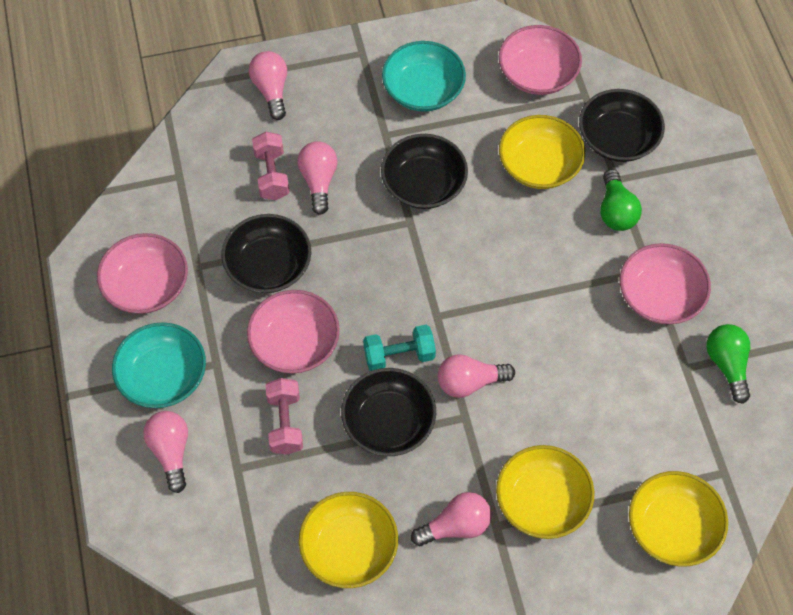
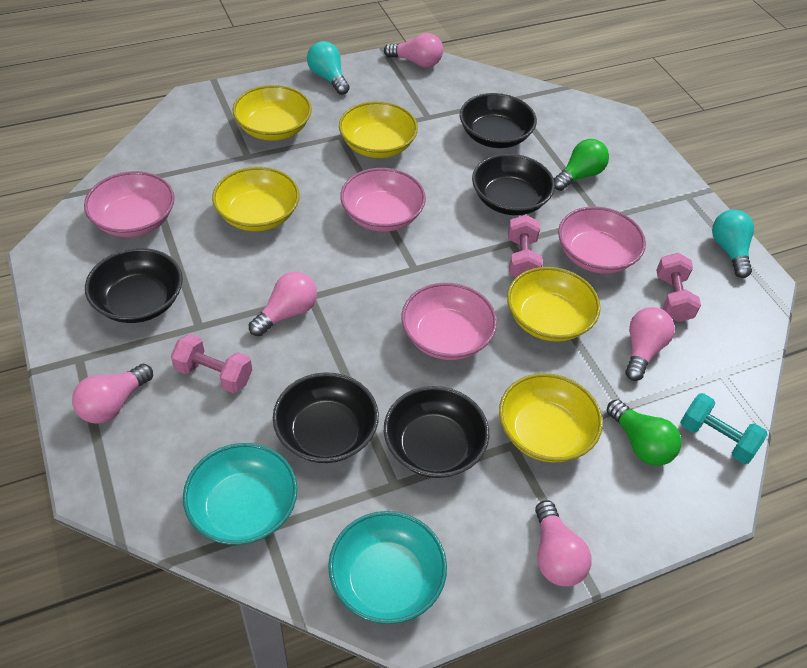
black bowl: [221,214,311,293] [341,368,436,456] [381,134,468,209] [579,89,665,162] = 4 -> [85,248,183,323] [273,372,379,463] [384,386,489,478] [460,93,537,148] [472,154,555,215] = 5
pink dumbbell: [252,132,290,200] [266,378,303,455] = 2 -> [171,334,252,393] [508,215,543,277] [656,253,701,322] = 3
turquoise light bulb: none = 0 -> [307,41,350,95] [712,210,754,278] = 2
yellow bowl: [299,492,398,588] [496,445,595,539] [499,115,585,189] [629,471,728,567] = 4 -> [212,167,300,231] [233,85,312,141] [339,101,418,158] [499,373,603,463] [507,267,601,342] = 5

